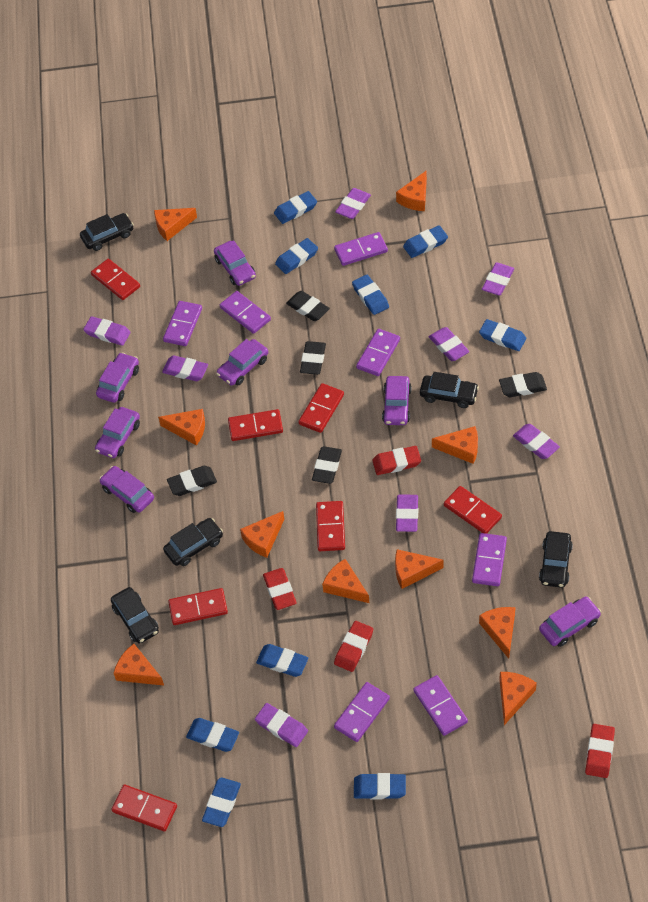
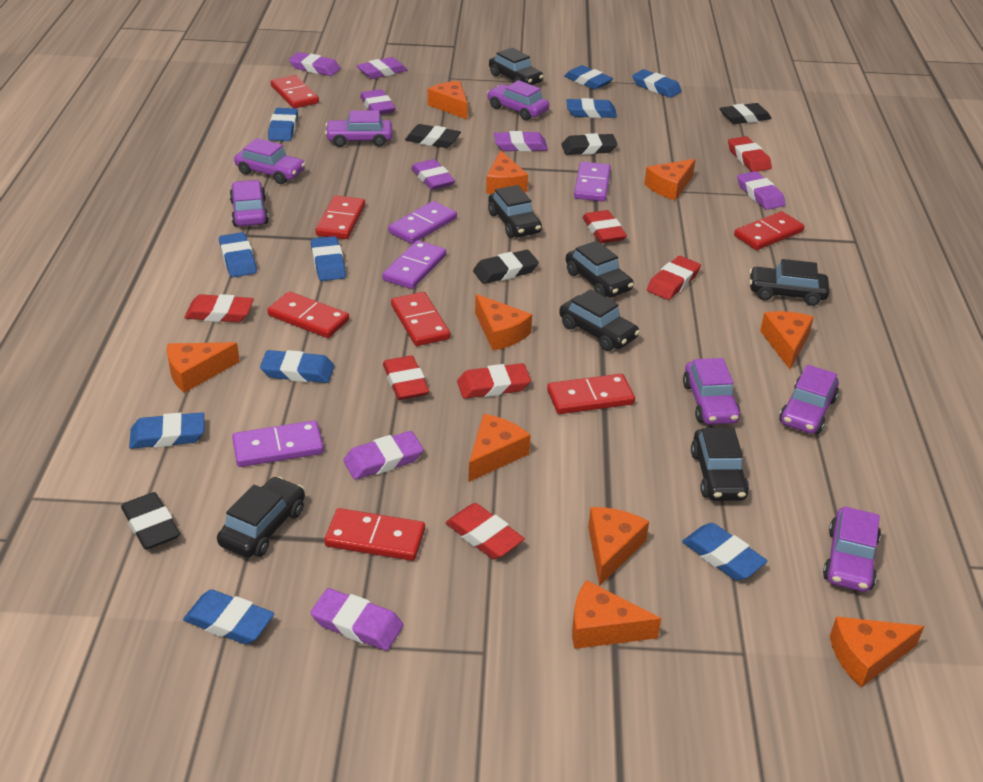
black car: [80,213,134,251] [111,587,159,644] [163,518,223,566] [420,372,479,408] [539,531,573,588] = 5 -> [217,476,305,558] [488,185,542,238] [489,48,544,85] [559,289,640,351] [566,241,634,297] [691,428,749,501] [749,259,830,306] = 7
blue eraser: [186,718,239,752] [202,777,241,827] [256,644,308,677] [274,191,317,224] [275,238,318,274] [352,275,389,315] [354,773,406,799] [403,225,448,258] [479,319,526,351] = 9 -> [129,412,204,449] [183,589,274,645] [219,232,257,277] [260,350,334,383] [268,108,298,141] [311,236,346,281] [564,65,613,90] [566,98,617,118] [632,69,682,98] [682,523,767,581] = 10
purple domino: [163,301,202,346] [220,291,271,334] [334,232,388,266] [334,682,390,742] [356,329,400,376] [413,675,468,736] [472,533,507,586] = 7 -> [232,420,324,467] [382,240,446,289] [388,201,457,244] [574,162,611,202] = 4
red eraser: [263,568,297,610] [334,621,373,672] [372,446,421,475] [585,724,615,778] = 4 -> [185,294,254,322] [383,356,429,400] [445,503,525,559] [457,363,531,399] [582,210,627,243] [647,256,701,300] [728,136,772,172] = 7

